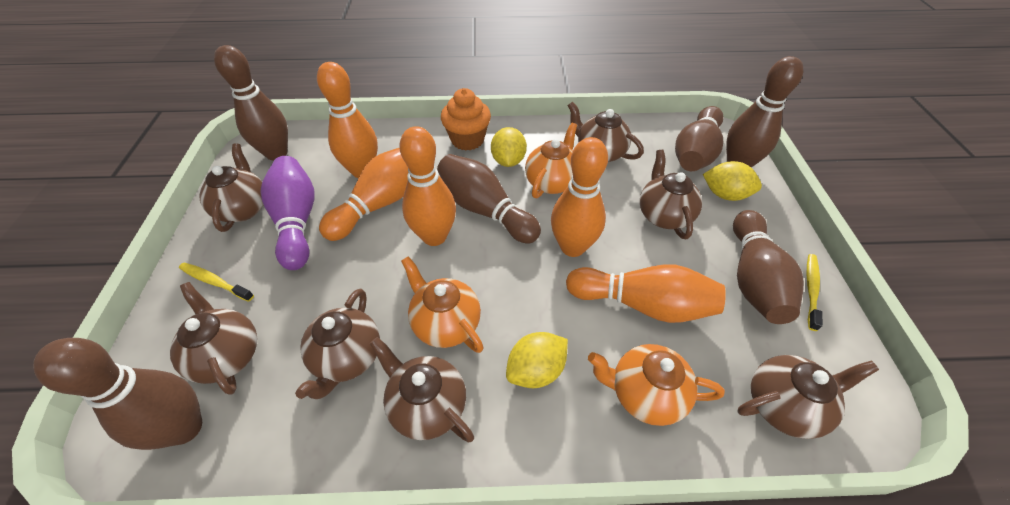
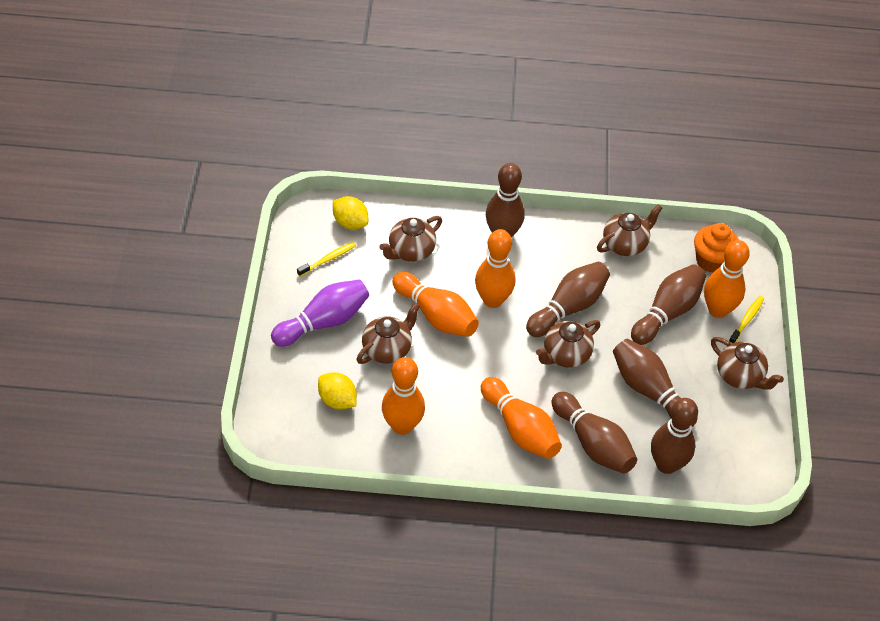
brown teapot: [170,282,257,395] [200,143,263,232] [295,289,380,399] [370,337,474,443] [567,102,644,162] [640,150,702,239] [737,355,879,439] = 7 -> [356,303,420,364] [379,216,442,262] [536,320,600,368] [597,204,663,256] [711,337,784,390] = 5
orange teapot: [401,256,484,353] [525,123,577,198] [588,344,725,426] = 3 -> none = 0
yellow lemon: [491,127,527,167] [506,332,568,388] [703,161,762,201] = 3 -> [318,372,357,410] [333,196,368,230] = 2

